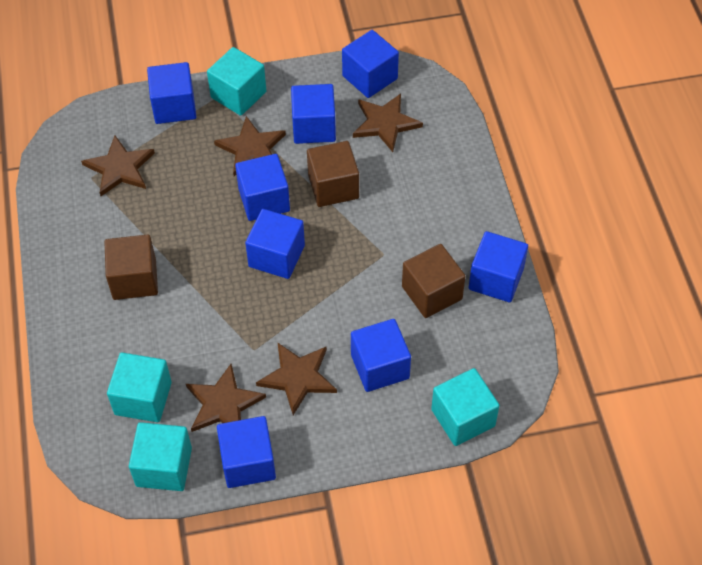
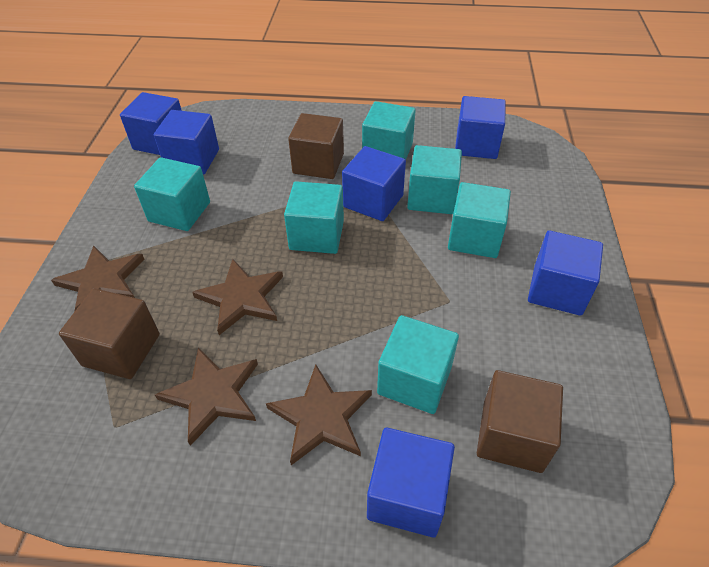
blue cube: [147,62,196,124] [217,416,276,488] [235,154,290,221] [245,209,305,279] [291,84,336,144] [342,30,399,98] [351,319,411,392] [469,231,528,302] = 8 -> [120,92,182,155] [154,110,219,174] [342,146,406,221] [367,428,455,537] [455,96,506,159] [528,230,603,316] = 6
brown star: [81,136,155,196] [186,364,266,432] [214,116,286,176] [256,342,337,415] [353,94,423,152] = 5 -> [51,246,144,312] [155,348,258,446] [192,259,283,335] [266,364,372,465] = 4
turquoise cube: [107,353,172,422] [129,422,192,491] [207,47,266,116] [431,368,500,446] = 4 -> [134,157,210,231] [284,181,344,254] [362,101,416,160] [377,315,459,414] [407,145,462,214] [448,182,511,258] = 6

